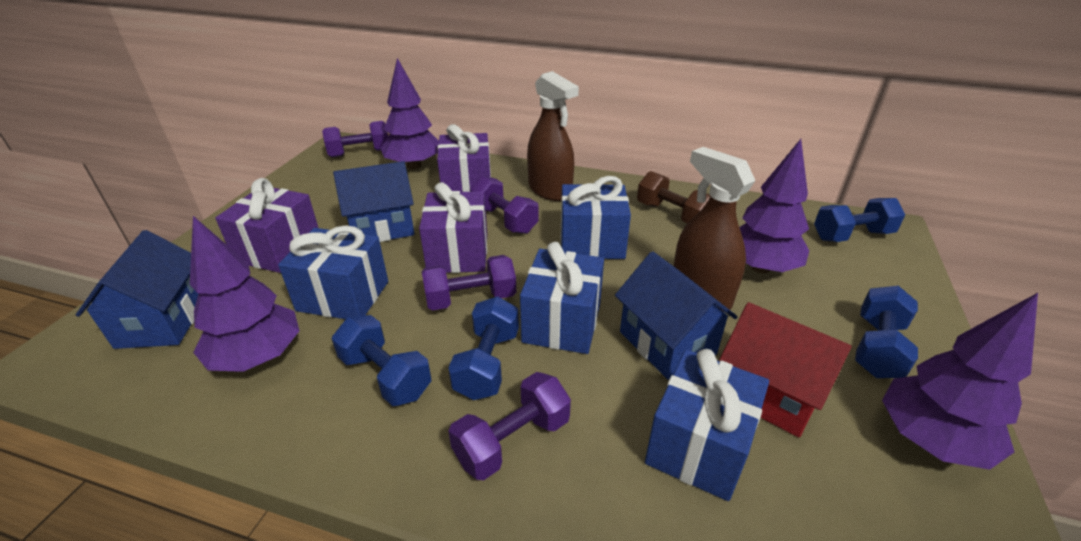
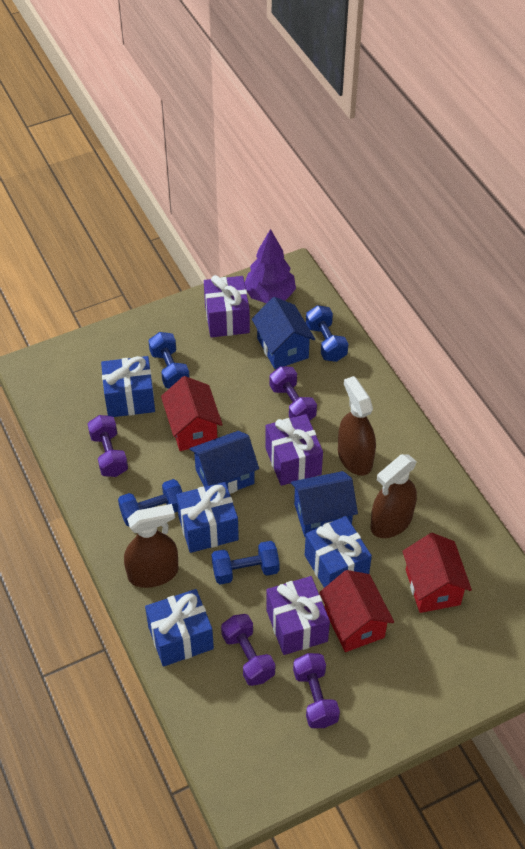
brown dumbbell: [637,171,710,223] = 1 -> none = 0
brown spray bottle: [527,71,579,201] [674,147,756,312] = 2 -> [124,504,178,588] [338,376,376,476] [371,454,417,538] = 3
purple tree: [190,216,299,372] [381,58,439,169] [739,139,809,273] [882,293,1038,470] = 4 -> [245,229,296,303] = 1
red house: [719,302,852,437] = 1 -> [161,376,223,451] [319,570,394,652] [402,533,472,613] = 3

